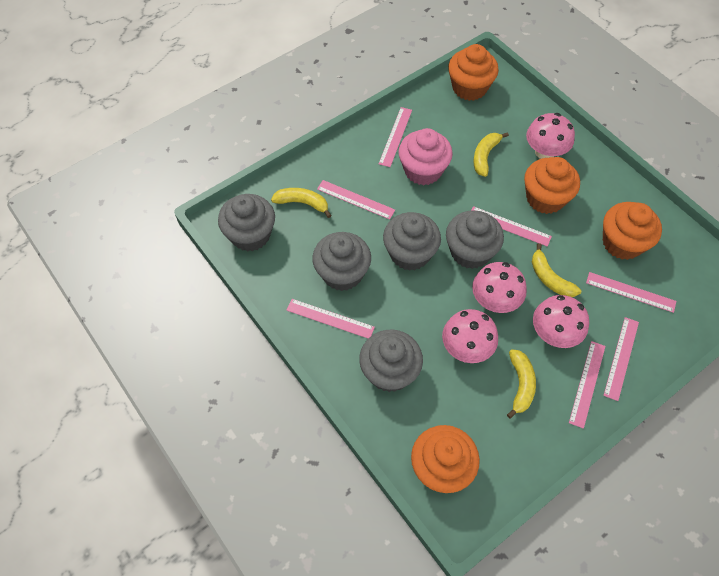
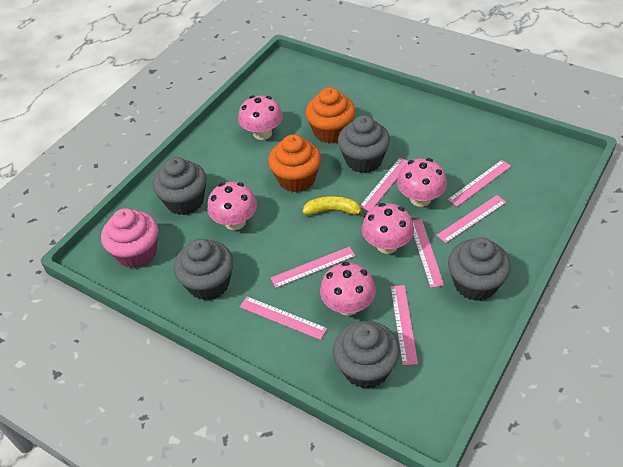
orange cupcake: [411,425,480,493] [448,44,499,101] [524,157,580,214] [603,202,662,260] = 4 -> [268,134,321,192] [305,87,355,144] = 2
pink mushroom: [442,309,498,363] [472,262,527,313] [526,113,575,159] [533,295,589,348] = 4 -> [207,182,257,230] [238,95,283,140] [320,262,376,316] [362,203,414,254] [397,158,447,207] = 5
yellow banana: [271,188,332,218] [473,132,509,177] [507,349,536,419] [532,243,581,297] = 4 -> [302,196,366,218] = 1

